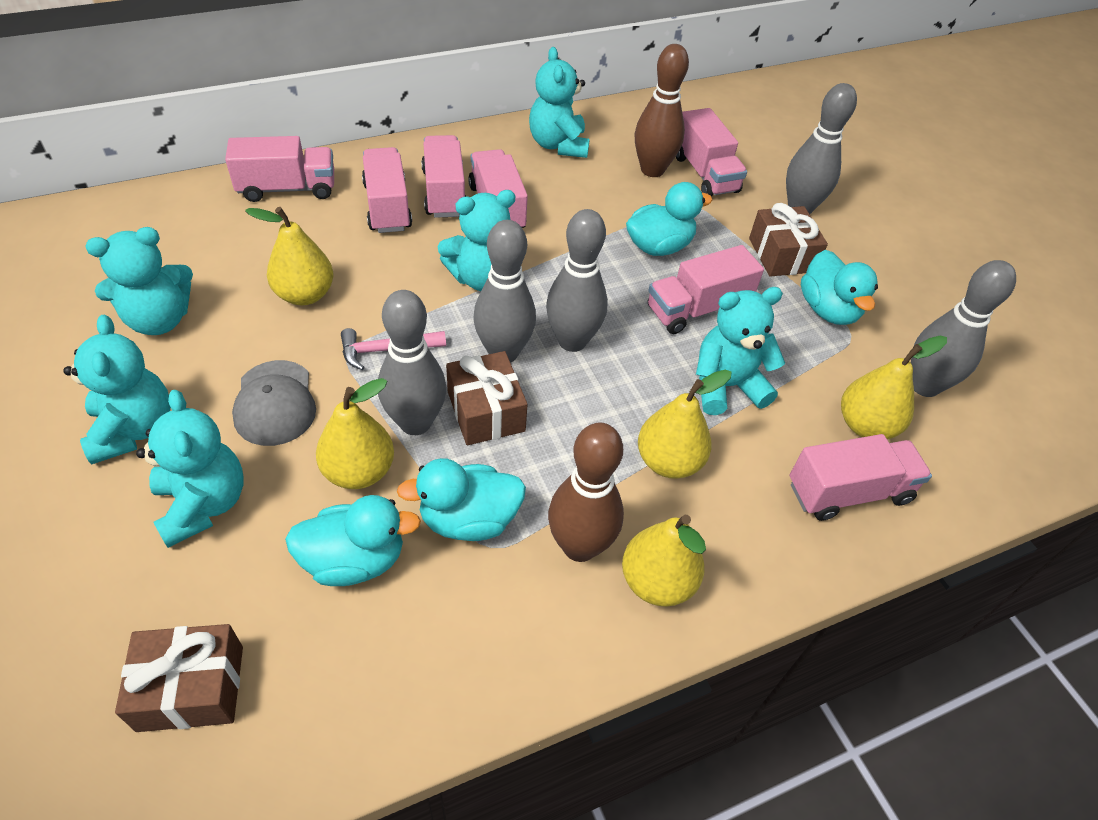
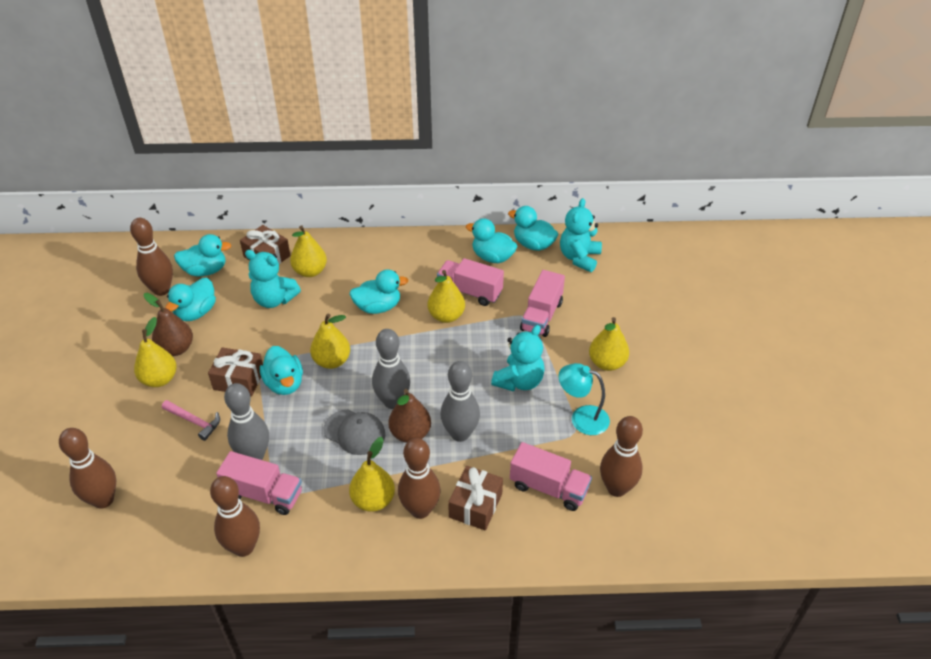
brown bowling pin: [548,422,624,562] [635,44,689,177] = 2 -> [59,428,116,509] [130,218,173,296] [210,476,260,557] [398,438,441,519] [600,416,643,497] = 5
brown pear: none = 0 -> [144,293,193,356] [388,389,431,443] = 2
grey bowling pin: [378,290,446,435] [473,220,536,363] [546,209,608,352] [786,83,857,214] [911,260,1016,397] = 5 -> [224,383,269,460] [372,329,410,409] [440,361,480,442] = 3
pink truck: [225,136,334,202] [362,147,412,233] [421,135,466,218] [468,149,528,228] [648,245,764,334] [676,108,747,197] [790,434,932,521] = 7 -> [216,451,302,515] [437,258,504,306] [510,442,592,511] [520,270,565,337] = 4
turquoise duck: [285,495,421,586] [396,458,526,541] [626,182,712,256] [801,250,878,325] = 4 -> [165,278,216,321] [174,234,231,276] [260,346,303,395] [349,269,408,314] [466,218,517,263] [508,206,558,251] = 6
turquoise lamp: none = 0 -> [559,363,610,435] = 1
turquoise teddy bear: [63,315,171,465] [85,227,193,335] [136,390,243,548] [438,190,515,291] [529,47,590,158] [696,287,785,415] = 6 -> [245,250,301,308] [491,325,545,391] [560,198,602,272] = 3
yellow pear: [245,207,334,305] [316,378,394,489] [622,515,706,607] [638,370,732,479] [841,335,947,439] = 5 -> [134,317,177,387] [290,225,327,277] [310,314,350,369] [349,437,395,512] [428,270,465,323] [589,317,629,371] = 6

